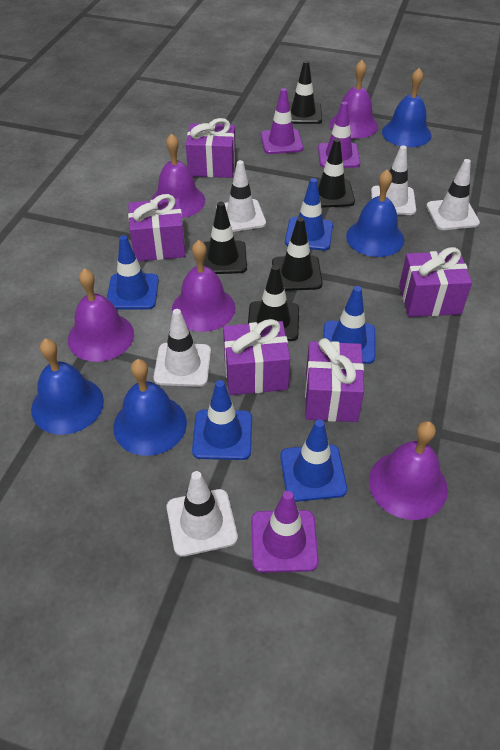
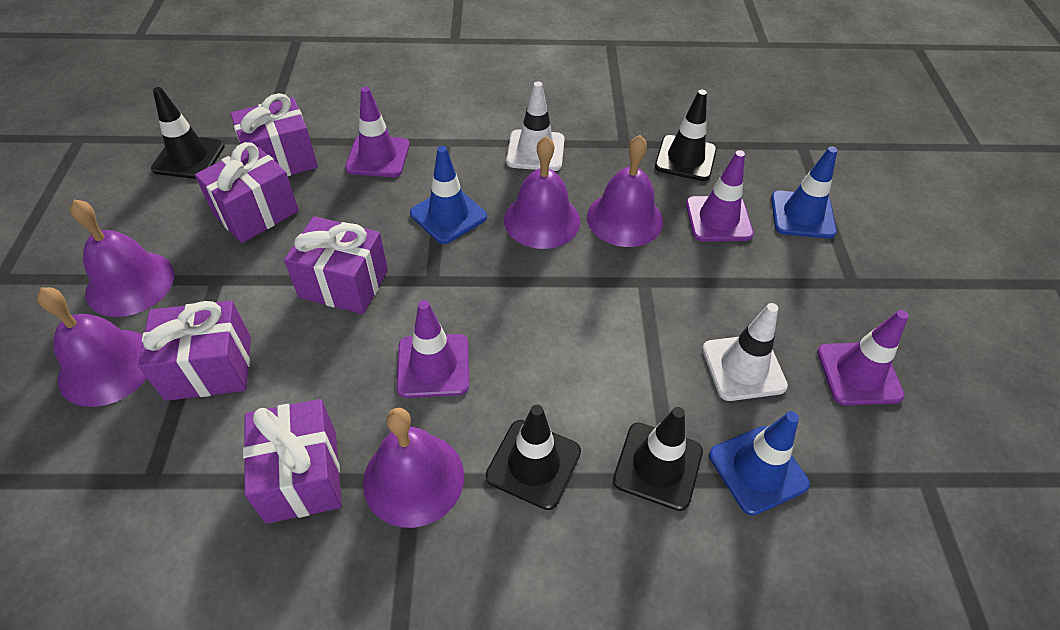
black traffic cone: [203,202,247,274] [248,265,299,341] [272,217,323,291] [289,61,322,124] [317,138,355,208] = 5 -> [151,87,225,179] [486,405,581,510] [613,407,703,511] [655,90,717,181] = 4
blue bell: [31,339,104,435] [113,359,187,456] [346,170,404,257] [382,68,432,147] = 4 -> none = 0
blue traffic cone: [107,235,159,309] [192,380,252,460] [280,419,347,502] [285,178,333,251] [323,286,375,364] = 5 -> [410,146,487,244] [709,411,810,515] [771,146,837,239] = 3
purple traffic cone: [251,491,319,573] [261,88,303,154] [318,101,360,168] = 3 -> [345,87,410,177] [397,300,469,398] [686,150,754,241] [817,310,908,405] = 4
white traffic cone: [154,309,211,387] [167,471,238,557] [216,160,266,232] [371,145,416,215] [426,159,480,230] = 5 -> [506,81,565,171] [702,303,788,401] = 2

